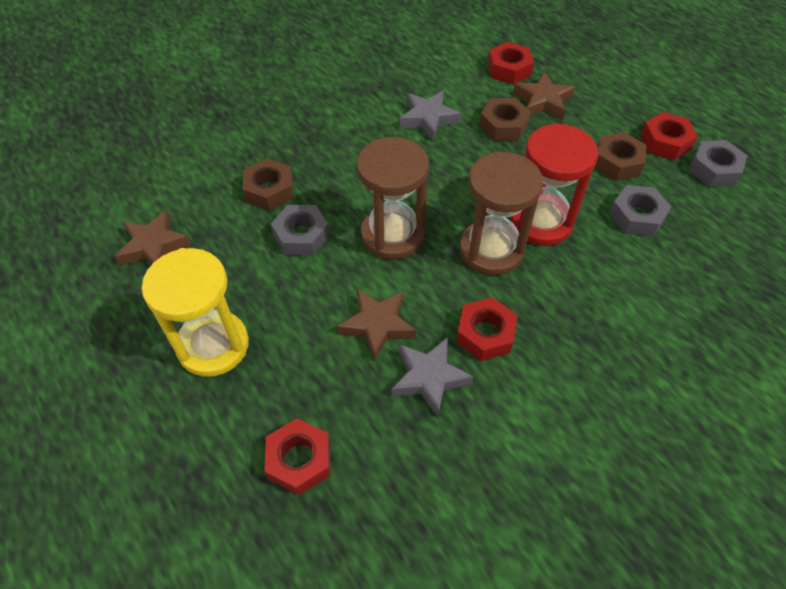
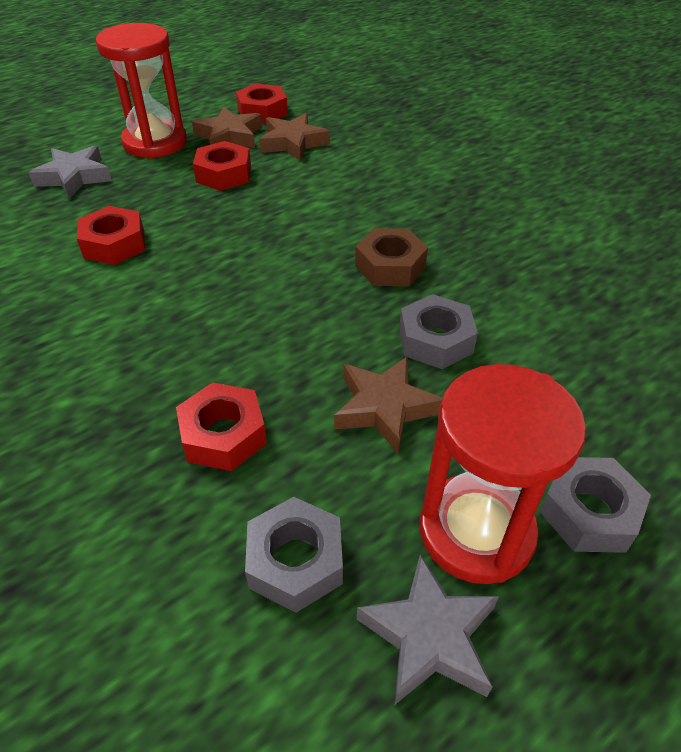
brown hourglass: [357,137,429,260] [459,151,543,275] = 2 -> none = 0
brown nut: [243,159,293,211] [479,98,531,141] [594,132,647,181] = 3 -> [355,228,428,286] = 1
red hourglass: [510,123,599,246] = 1 -> [96,23,187,159] [420,364,586,584] = 2
yellow hourglass: [142,248,249,377] = 1 -> none = 0

